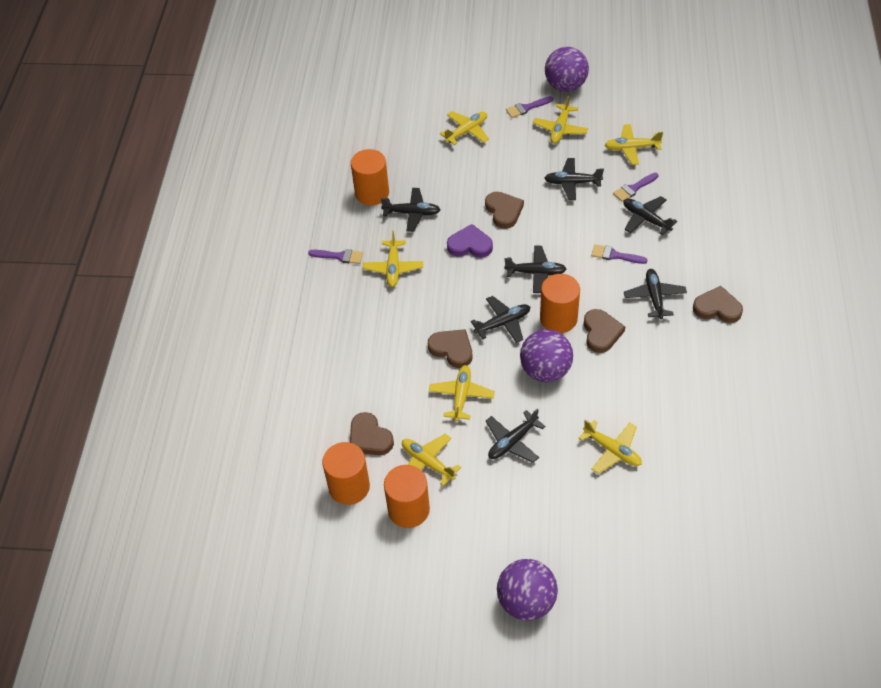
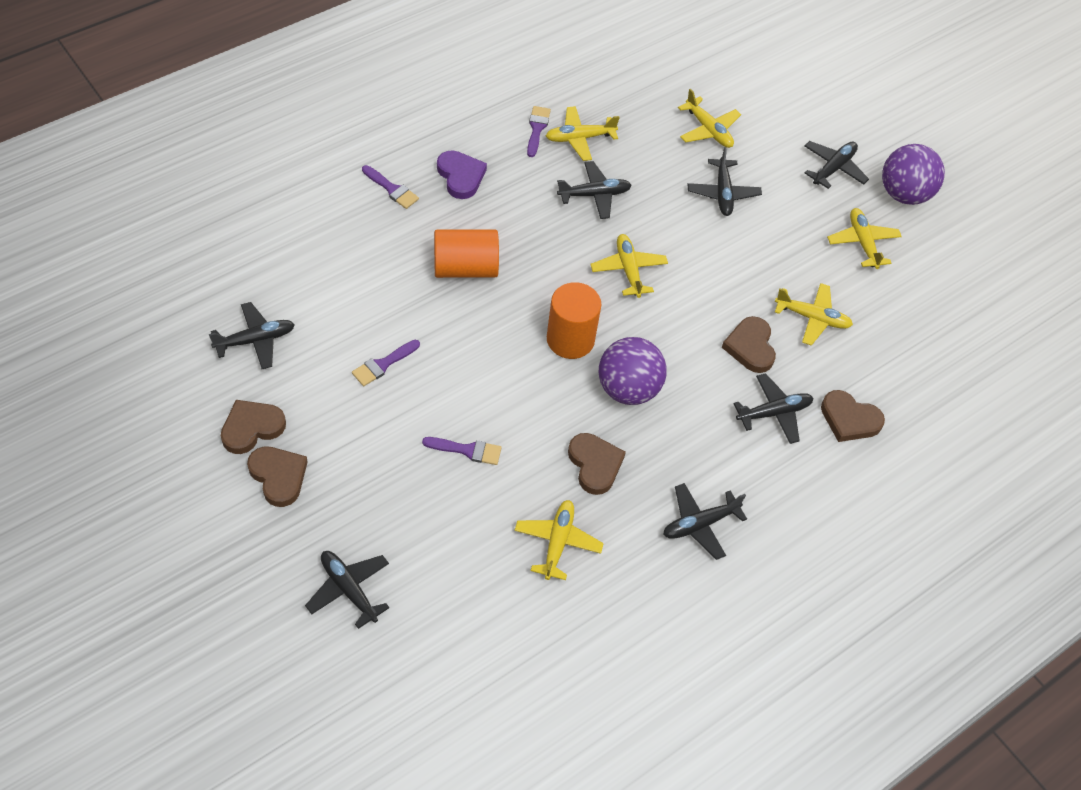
orange cylinder: [322,442,370,505] [351,149,389,205] [384,465,430,528] [540,274,580,333] = 4 -> [434,230,499,278] [547,282,601,359] = 2
purple ball: [497,559,558,621] [520,329,573,382] [545,47,589,92] = 3 -> [599,337,666,405] [882,144,945,205] = 2
yellow plane: [363,231,423,287] [402,434,461,486] [429,365,495,421] [440,111,489,145] [533,96,588,144] [578,419,642,474] [605,124,663,165] = 7 -> [514,500,604,580] [546,106,620,161] [590,234,668,298] [678,89,741,148] [775,283,853,346] [827,208,902,269] = 6

